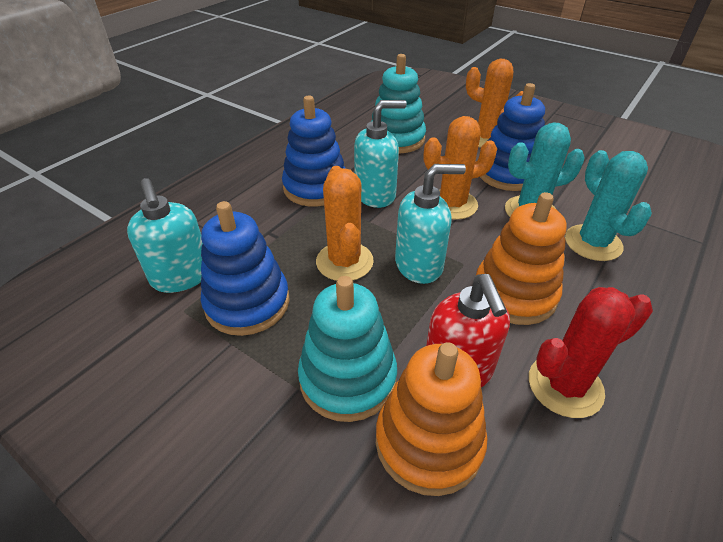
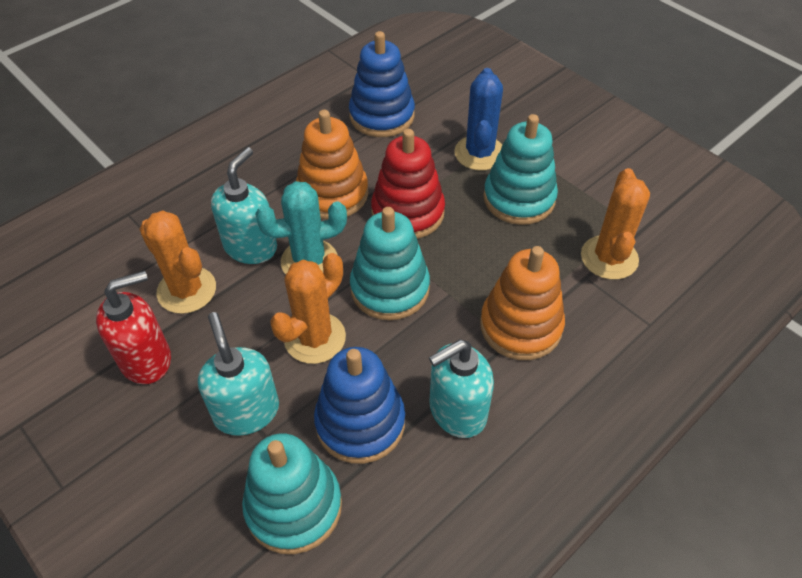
blue cactus: none = 0 -> [454,68,503,171] = 1
blue stacking toy: [201,201,290,336] [282,96,346,206] [480,83,545,191] = 3 -> [314,347,405,464] [349,31,415,137] = 2
red cactus: [529,287,653,418] = 1 -> none = 0
red stacking toy: none = 0 -> [371,129,445,239] = 1
turquoise cactus: [505,122,585,217] [565,150,652,261] = 2 -> [255,181,347,274] = 1
turquoise stacking toy: [298,276,397,422] [371,54,426,154] = 2 -> [242,433,342,554] [350,207,430,320] [483,114,558,225] = 3

